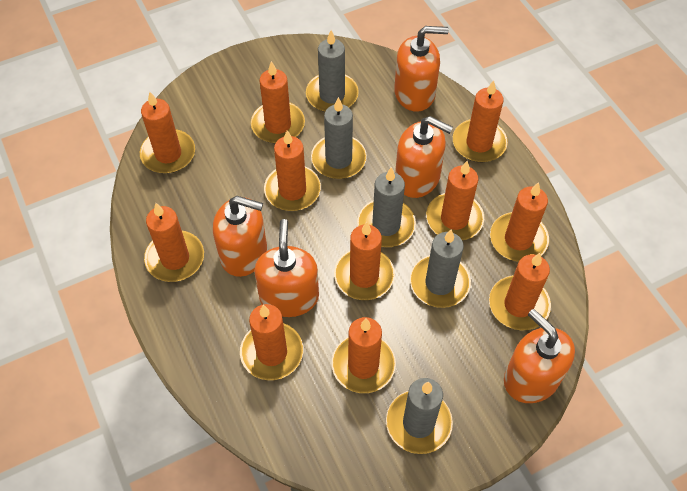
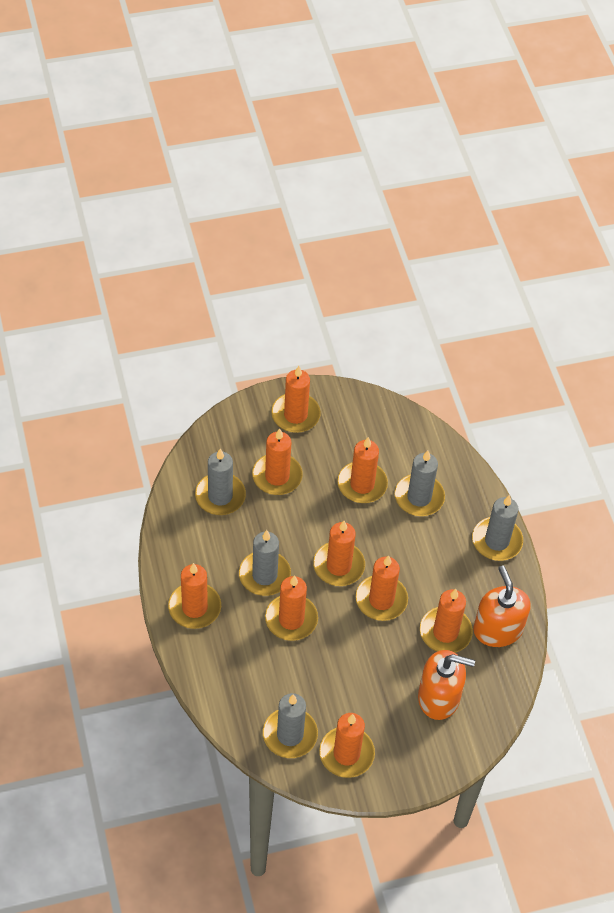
orange candle: [140,92,195,173] [144,203,204,282] [240,304,303,380] [251,61,305,143] [264,130,321,211] [332,317,396,393] [334,222,395,300] [426,161,484,240] [453,80,508,162] [489,253,551,330] [490,182,549,262] = 11 -> [168,563,221,629] [252,428,303,495] [265,575,318,641] [271,366,321,433] [313,521,365,586] [319,713,375,778] [337,437,388,503] [356,555,408,621] [420,589,473,653] = 9
orange soap dispenser: [213,196,267,277] [254,219,319,317] [394,26,449,112] [395,116,453,198] [504,309,575,403] = 5 -> [418,650,475,720] [473,565,531,647] = 2

